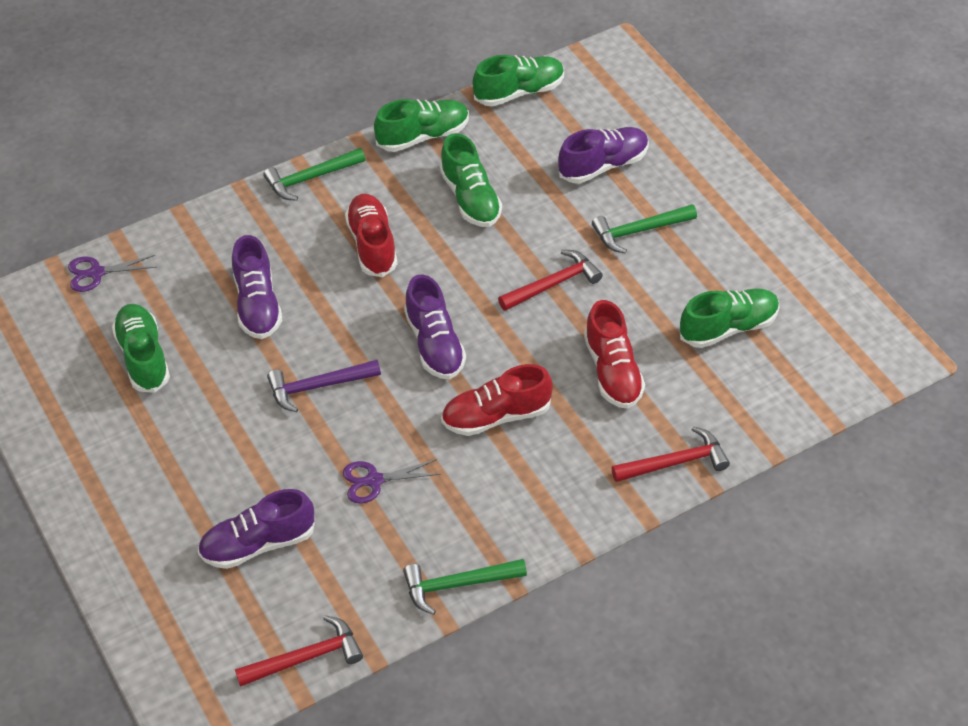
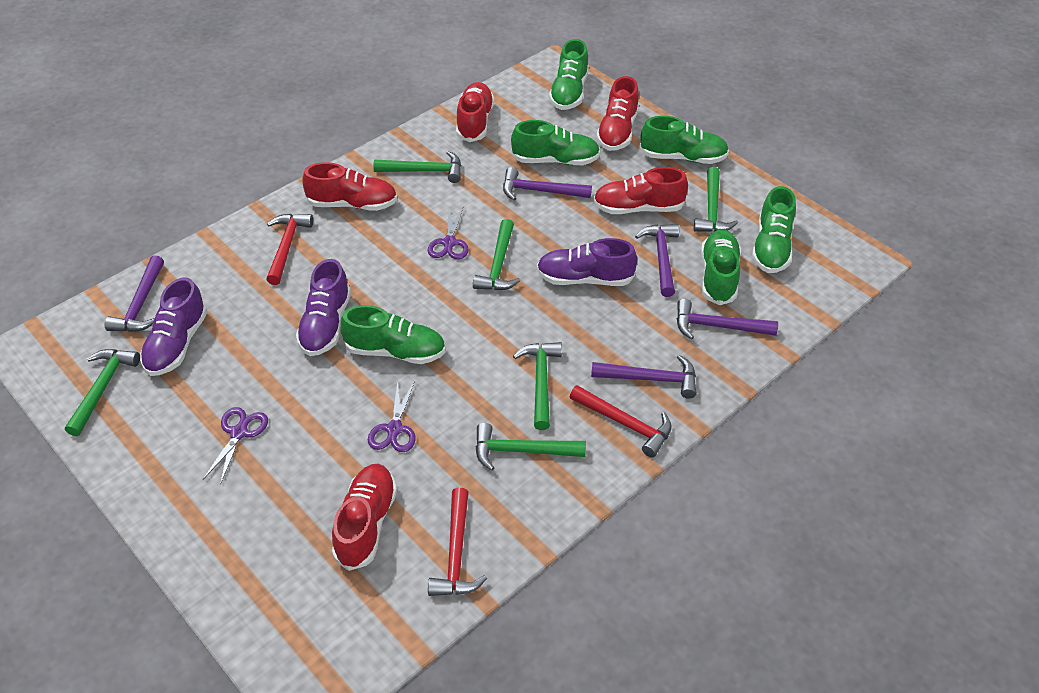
green hammer: [263,148,365,201] [403,559,527,615] [592,204,697,253] = 3 -> [65,349,140,436] [373,151,461,183] [473,219,520,290] [476,423,586,471] [513,342,562,430] [694,167,738,231] = 6
green shoe: [112,304,170,393] [374,99,469,152] [440,133,502,227] [472,55,564,106] [680,288,779,348] = 5 -> [340,305,446,364] [511,120,600,165] [549,39,589,110] [639,116,729,164] [701,229,741,305] [752,186,796,273] = 6
purple hammer: [267,360,381,412] = 1 -> [105,255,164,332] [503,167,592,200] [591,355,696,399] [635,224,679,297] [677,299,778,339] = 5
purple scissors: [68,255,157,292] [343,459,441,504] = 2 -> [203,407,268,485] [368,381,416,452] [427,206,469,259] = 3
purple shoe: [198,489,315,569] [232,235,282,339] [404,274,466,379] [558,127,649,183] = 4 -> [140,278,208,376] [296,259,351,356] [537,238,637,286] = 3
red shoe: [345,194,397,277] [441,364,553,436] [584,300,645,409] = 3 -> [302,162,397,211] [332,464,397,571] [456,82,494,142] [593,167,688,214] [596,76,639,151] = 5

